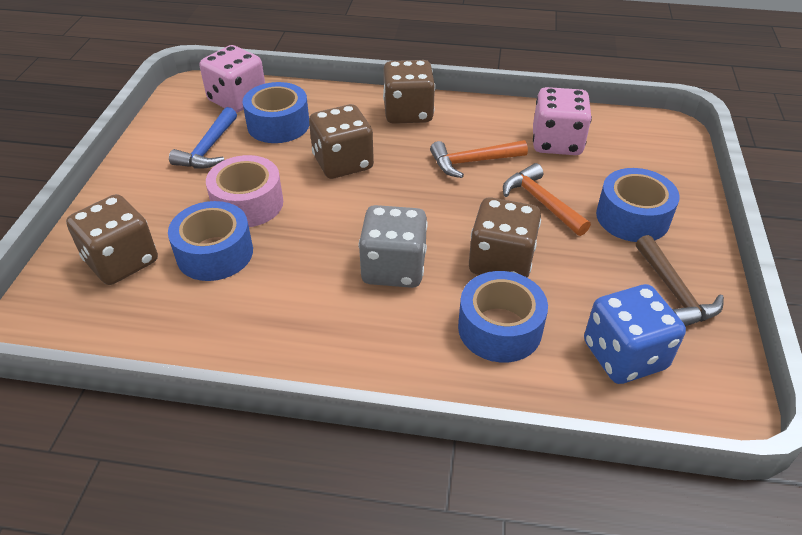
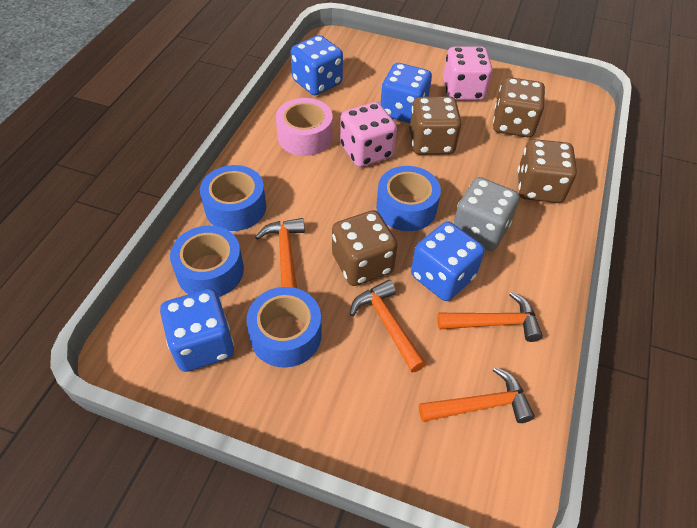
blue dice: [584,284,686,384] = 1 -> [160,289,234,372] [291,35,343,96] [380,63,432,123] [411,221,485,301] = 4
blue hammer: [169,107,237,168] = 1 -> none = 0
brown hammer: [636,235,724,326] = 1 -> none = 0
orange hammer: [430,140,528,178] [503,163,591,236] = 2 -> [255,218,305,288] [350,280,426,372] [419,367,535,423] [437,292,543,342] = 4

